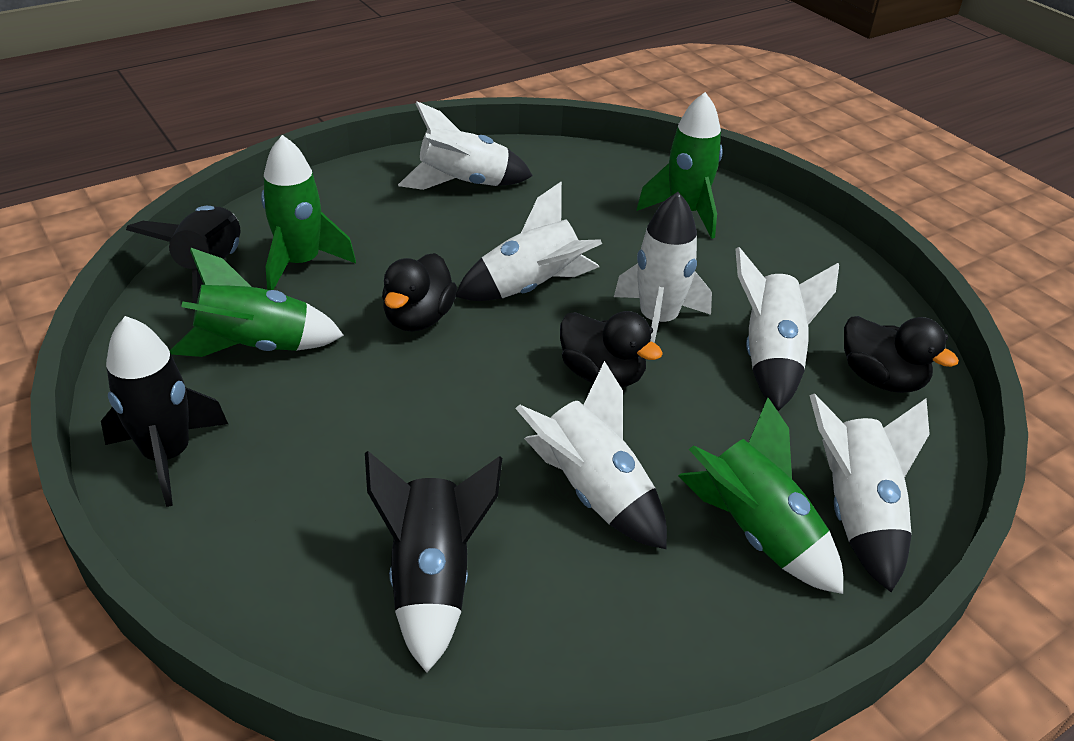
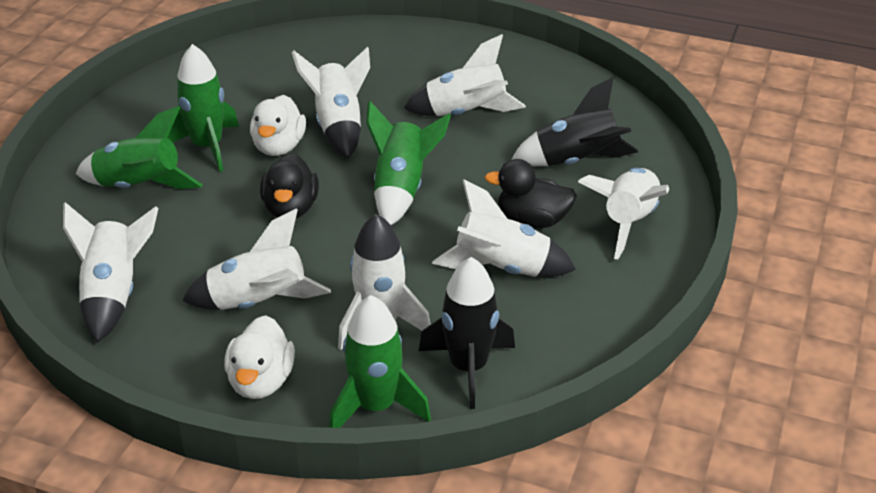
black duck: [382,253,457,332] [560,311,663,388] [844,316,959,393] = 3 -> [260,153,319,218] [485,159,577,228] = 2
black rocket: [101,316,228,507] [126,206,240,310] [365,451,502,673] = 3 -> [419,257,515,409] [511,77,638,166] = 2
white duck: none = 0 -> [224,315,295,399] [250,95,306,156] = 2
white rocket: [398,101,533,190] [456,181,602,301] [515,361,667,549] [614,192,712,343] [735,247,839,411] [809,393,930,592] = 6 -> [63,202,159,343] [182,209,331,310] [292,47,370,159] [338,214,431,350] [403,34,526,116] [432,179,576,277] [578,168,669,259] = 7

